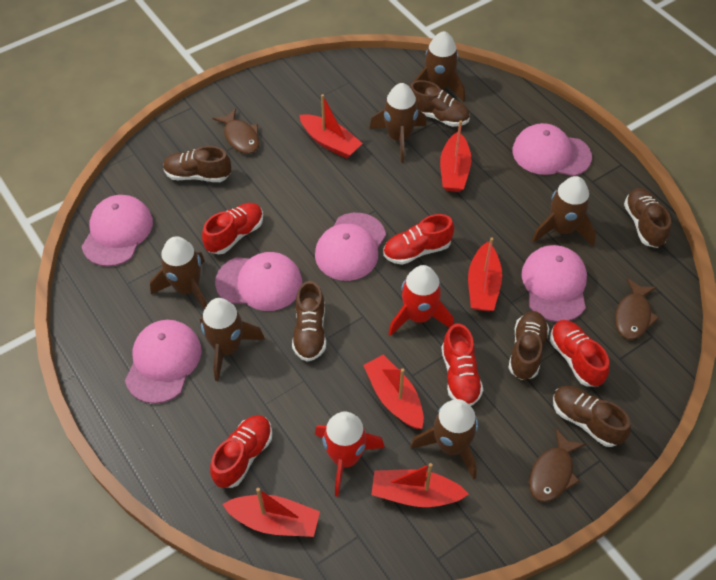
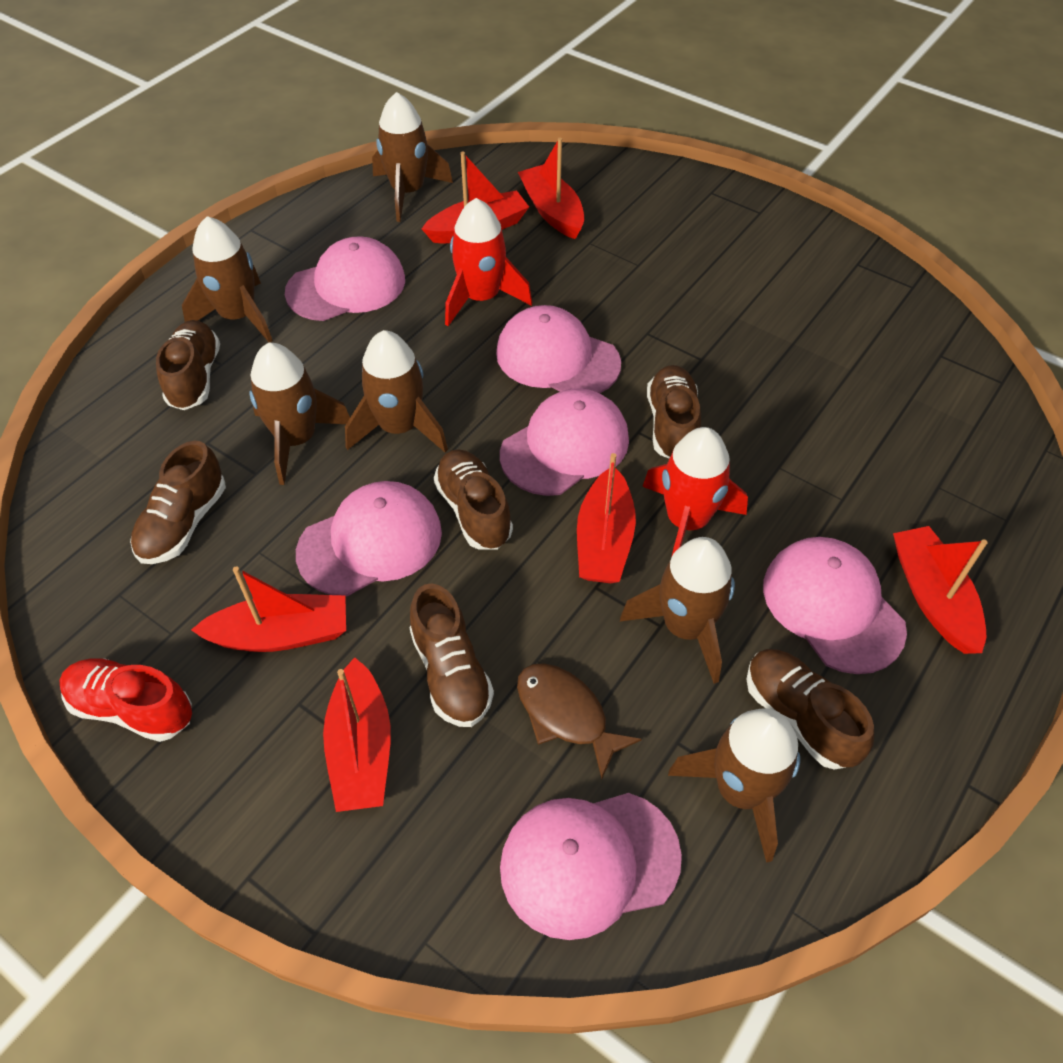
brown fish: [213,108,259,154] [529,429,586,502] [615,278,659,340] = 3 -> [517,663,642,779] = 1
red shoe: [202,203,263,254] [210,415,272,488] [383,214,454,265] [441,323,483,406] [550,320,609,386] = 5 -> [59,658,192,742] = 1

